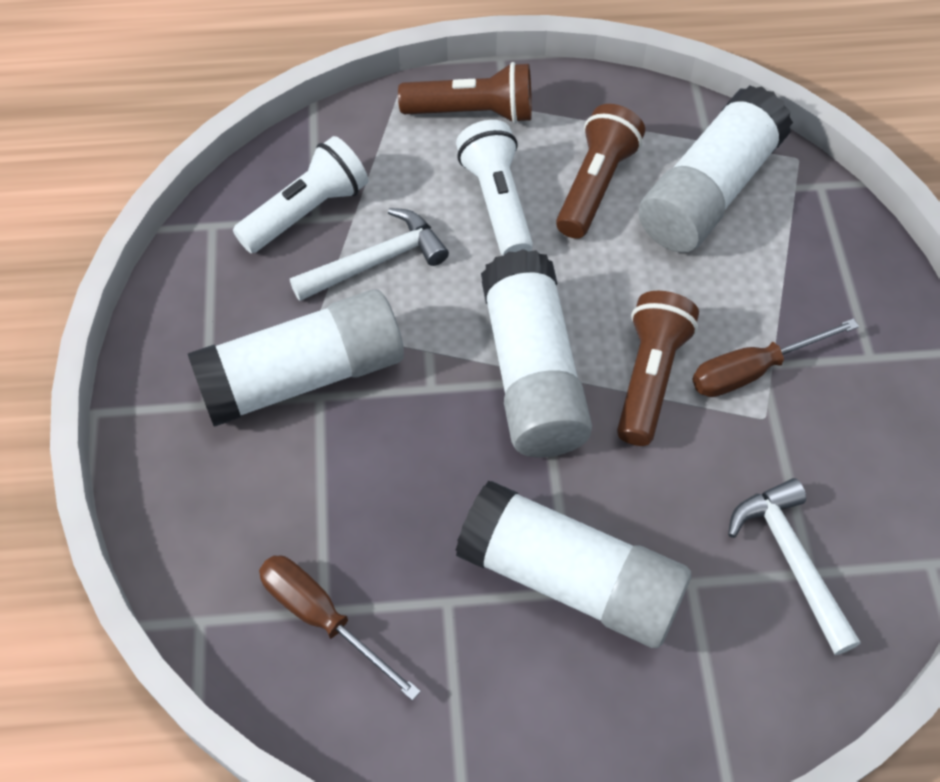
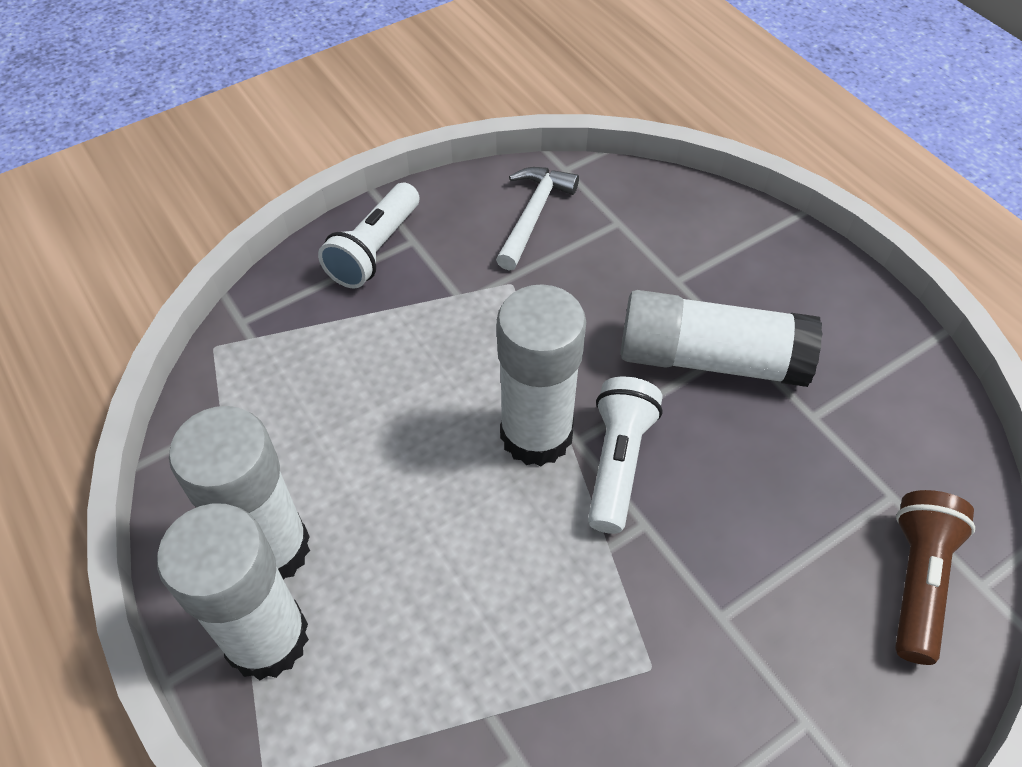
brown flashlight: [398,62,532,124] [556,104,645,239] [617,291,699,446] = 3 -> [895,490,975,665] = 1
brown screwdriver: [259,556,421,701] [692,319,859,397] = 2 -> none = 0
white hammer: [290,208,449,301] [728,478,860,655] = 2 -> [496,167,579,271] = 1

